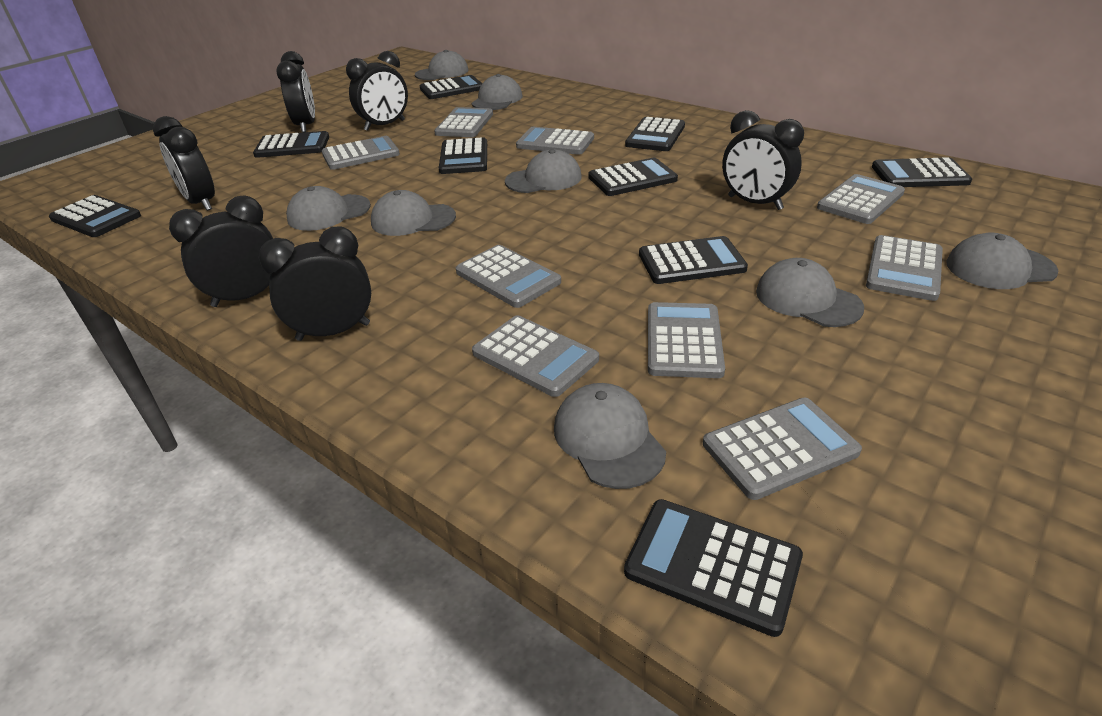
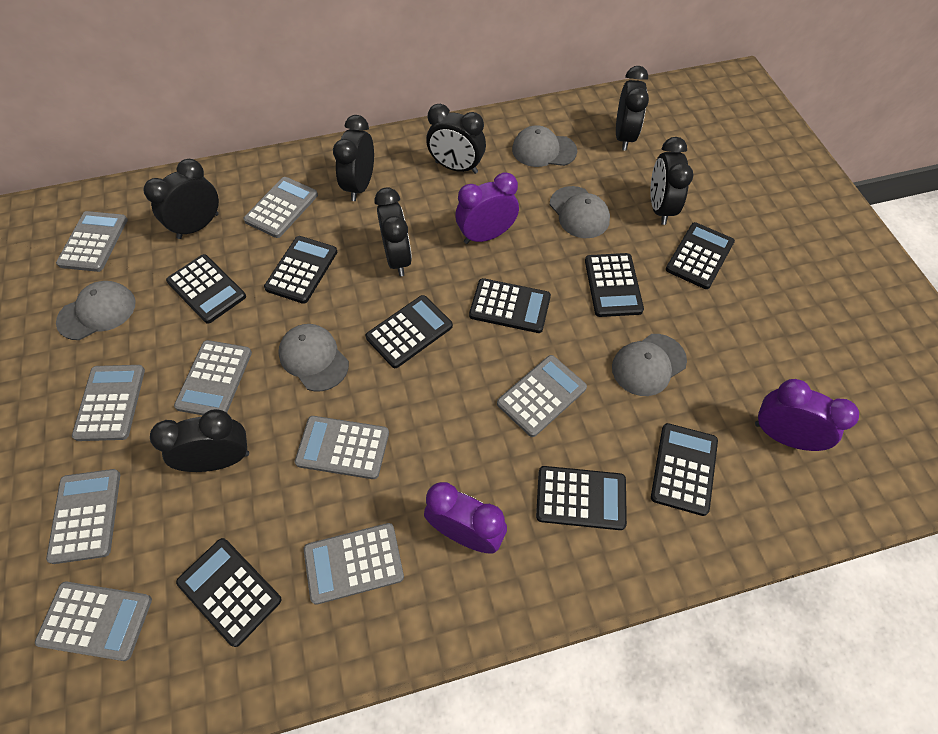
black clock: [153,116,215,211] [169,196,273,307] [259,227,371,341] [276,51,315,133] [346,51,408,131] [722,110,804,210] = 6 -> [143,159,219,239] [150,409,249,472] [333,115,374,201] [375,187,412,276] [426,104,486,174] [616,66,649,151] [650,137,693,225] = 7
grey cap: [286,186,371,231] [371,190,456,236] [415,50,469,80] [472,74,522,110] [505,149,582,193] [554,383,666,489] [756,258,864,327] [946,233,1058,289] = 8 -> [56,281,136,340] [278,324,349,391] [512,125,577,167] [550,186,610,238] [612,334,687,396] = 5
purple clock: none = 0 -> [424,482,507,554] [455,172,519,244] [755,379,859,451] = 3

